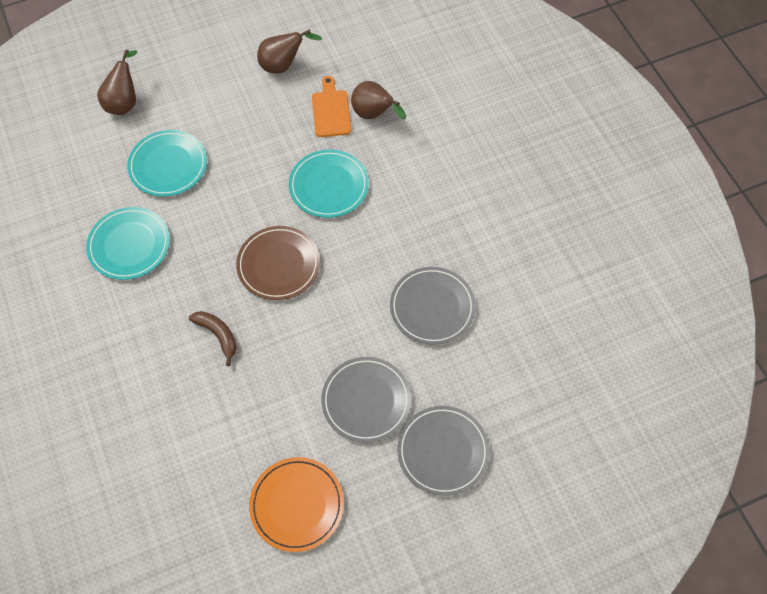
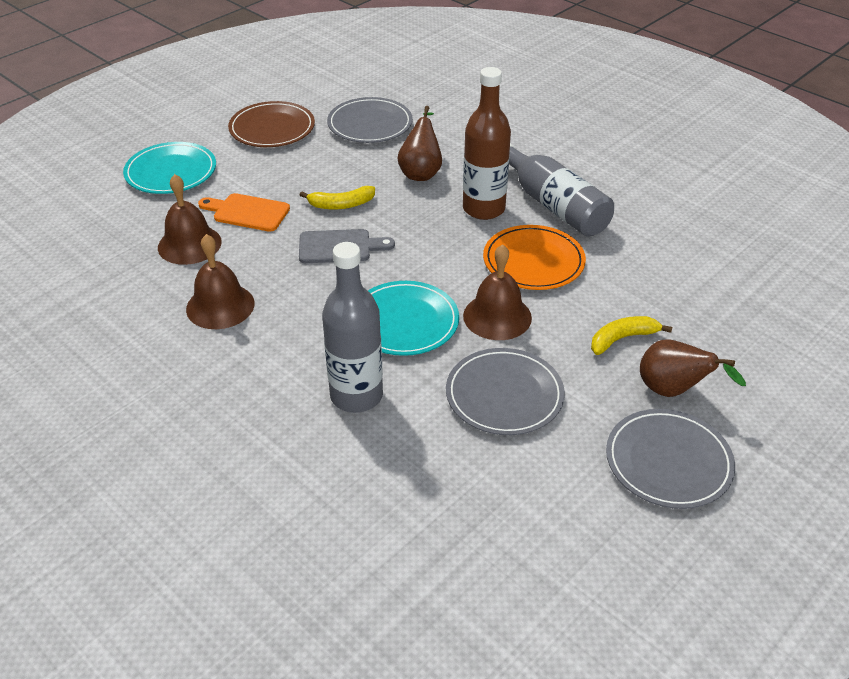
brown banana: [189,311,237,366] = 1 -> none = 0
brown bell: none = 0 -> [158,174,222,265] [186,234,254,329] [463,244,532,340] = 3
brown bottle: none = 0 -> [463,67,511,220] = 1
brown pear: [97,49,137,115] [257,29,322,74] [351,81,406,119] = 3 -> [398,106,442,181] [640,339,746,397] = 2
grey bottle: none = 0 -> [322,242,383,413] [509,144,614,237] = 2
grey cutting board: none = 0 -> [299,229,395,263] = 1
turquoise plate: [86,207,170,280] [127,130,207,197] [289,150,369,218] = 3 -> [123,142,216,194] [368,281,459,356] = 2
yellow banana: none = 0 -> [300,186,375,209] [591,316,672,355] = 2

